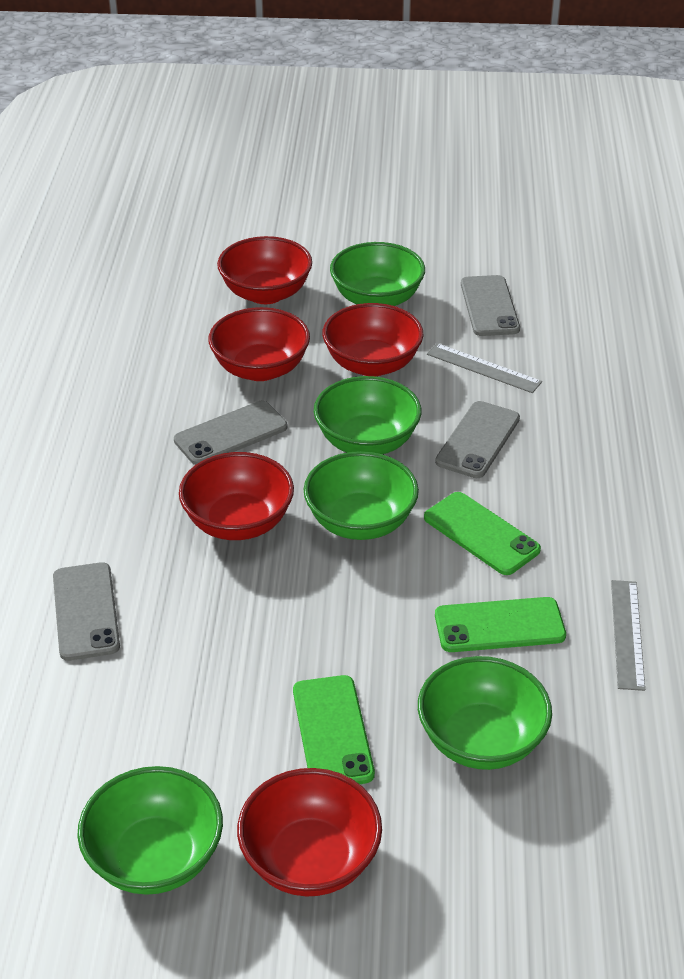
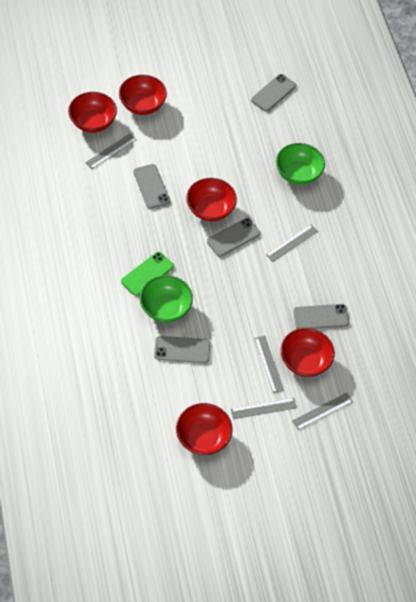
green bowl: [77,766,223,895] [303,451,419,540] [314,376,421,454] [330,242,425,306] [418,656,552,770] = 5 -> [140,275,193,323] [276,143,325,185] = 2
green phone: [293,675,375,784] [424,492,541,575] [435,597,566,652] = 3 -> [121,252,174,296] = 1
grey phone: [53,562,120,661] [174,401,287,465] [435,401,520,478] [461,275,520,336] = 4 -> [133,164,170,209] [154,336,210,363] [207,218,260,257] [251,74,296,112] [293,304,349,329] = 5
grey ruler: [427,343,542,393] [611,580,645,691] = 2 -> [85,133,137,169] [231,398,297,419] [254,336,284,393] [266,224,318,262] [292,392,353,430] = 5

